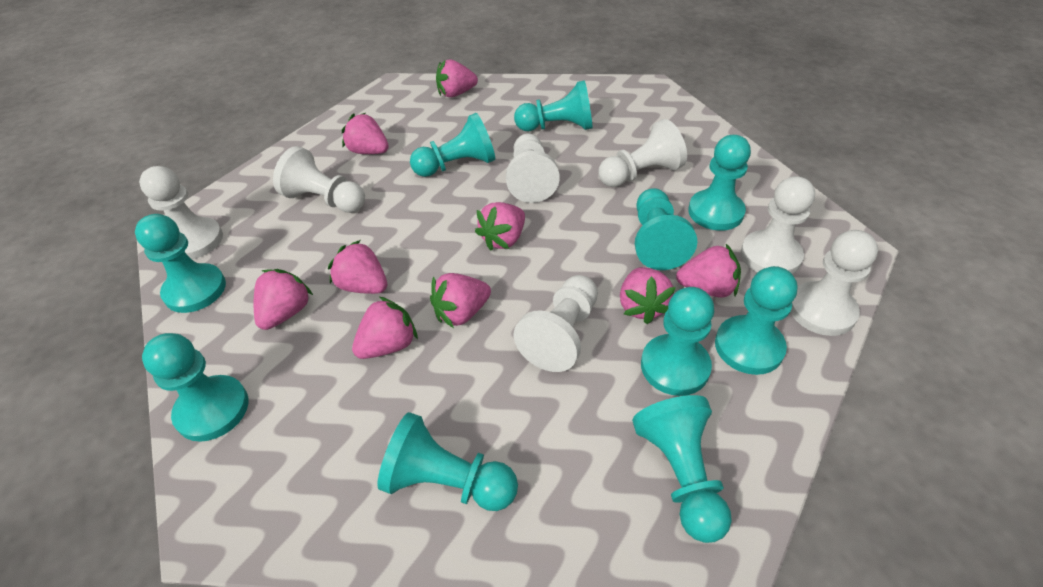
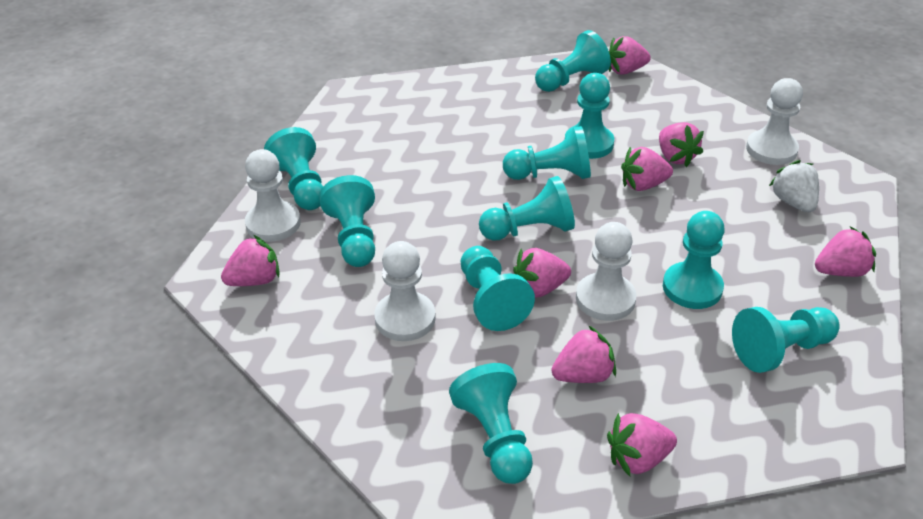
pink strawberry: [254,269,313,330] [328,240,387,294] [342,113,389,154] [352,297,418,359] [430,273,491,328] [436,59,478,97] [475,202,525,251] [620,267,676,324] [676,244,741,298] = 9 -> [221,235,280,286] [513,248,571,298] [551,325,616,383] [607,413,677,476] [609,36,651,75] [621,147,673,191] [659,122,704,167] [815,227,876,277] = 8
white pawn: [139,166,223,259] [273,146,365,213] [506,133,560,203] [513,275,598,372] [598,119,687,187] [741,176,815,274] [790,230,878,336] = 7 -> [245,149,301,242] [374,241,436,341] [576,222,637,321] [746,78,803,165] = 4
white strawberry: none = 0 -> [769,160,819,212] = 1

